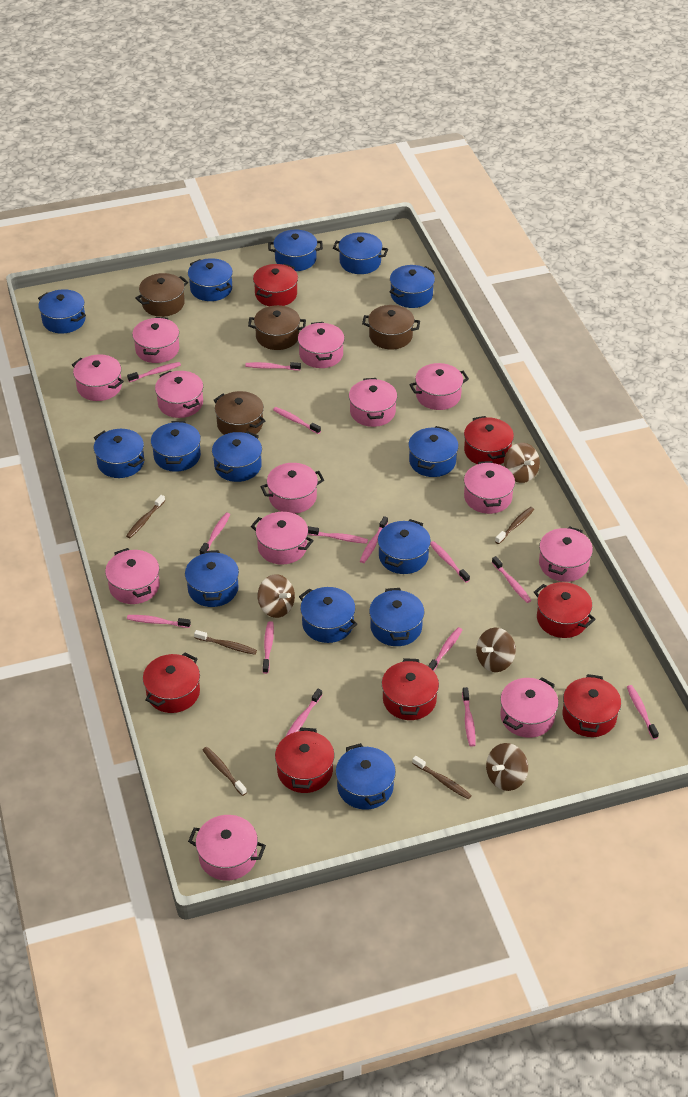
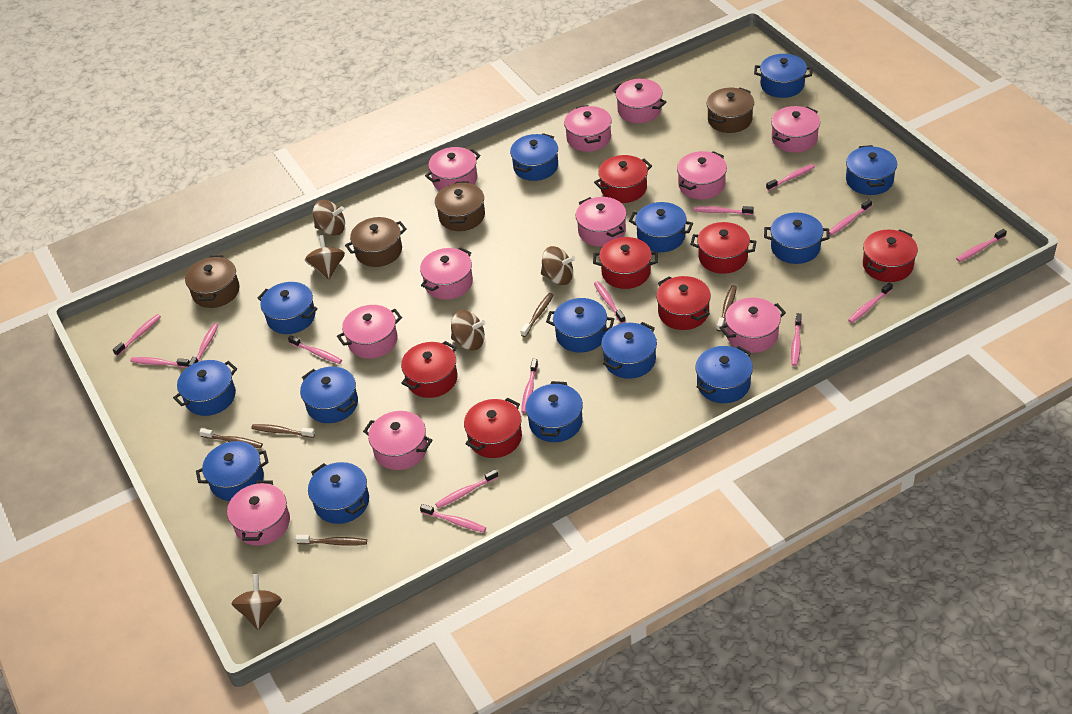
brown spinning top: [257,574,295,618] [476,628,516,672] [486,743,528,791] [504,443,540,483] = 4 -> [231,574,282,630] [305,235,345,280] [313,200,345,236] [451,310,485,351] [541,246,575,285] = 5
pink pot: [72,354,124,401] [105,548,160,604] [132,317,179,363] [155,371,203,418] [188,815,266,881] [251,512,314,565] [260,463,324,513] [298,322,345,368] [349,378,397,427] [409,363,469,410] [464,461,515,514] [500,677,559,738] [539,526,593,582] = 13 -> [227,480,290,546] [337,305,402,359] [363,411,432,470] [420,247,473,300] [425,147,480,191] [564,105,612,152] [576,197,627,247] [612,79,666,123] [677,151,727,200] [720,298,786,353] [771,106,820,153] = 11

